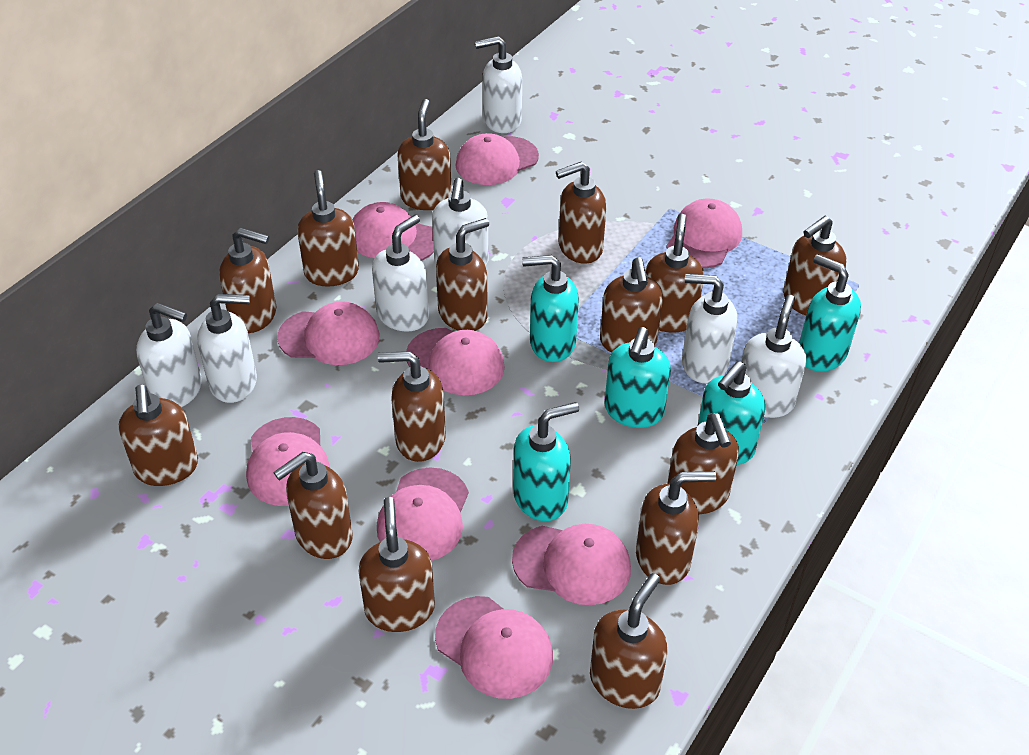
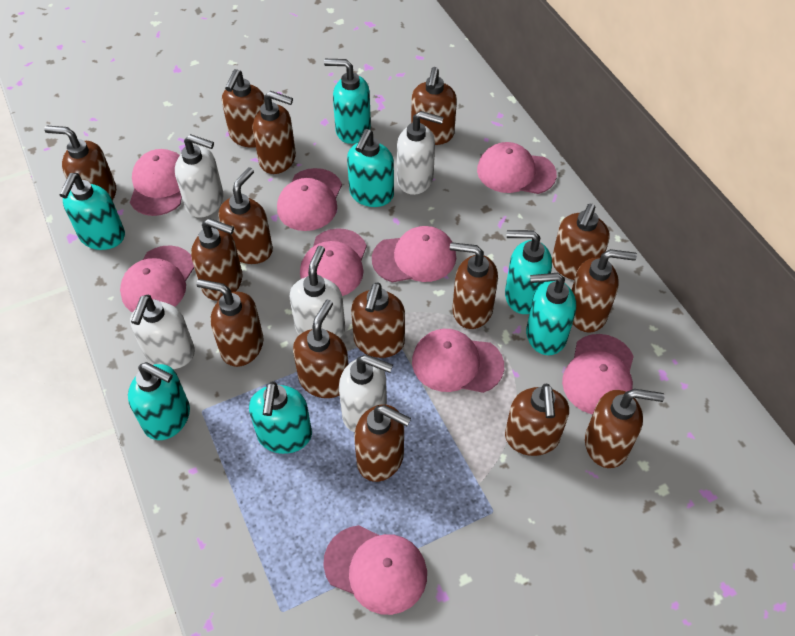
turquoise soap dispenser: [513,402,579,521] [522,255,579,362] [605,327,671,428] [698,361,765,465] [799,254,861,372] = 5 -> [60,173,125,250] [128,362,190,440] [249,381,312,454] [324,59,371,144] [347,129,394,207] [505,230,552,314] [526,273,576,355] = 7
white soap dispenser: [136,303,202,407] [197,294,257,403] [372,215,429,331] [432,178,488,266] [475,36,522,133] [682,274,737,383] [741,295,806,418] = 7 -> [130,295,195,369] [175,134,224,218] [289,246,345,338] [339,355,393,432] [397,111,444,195] = 5

